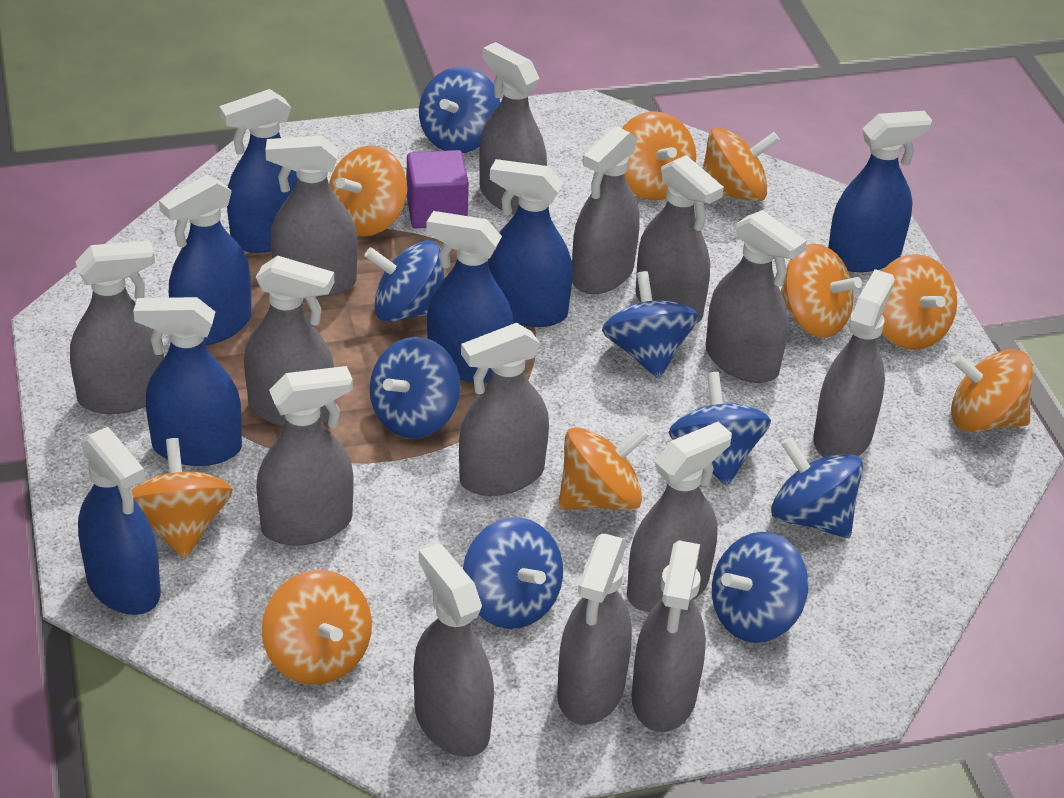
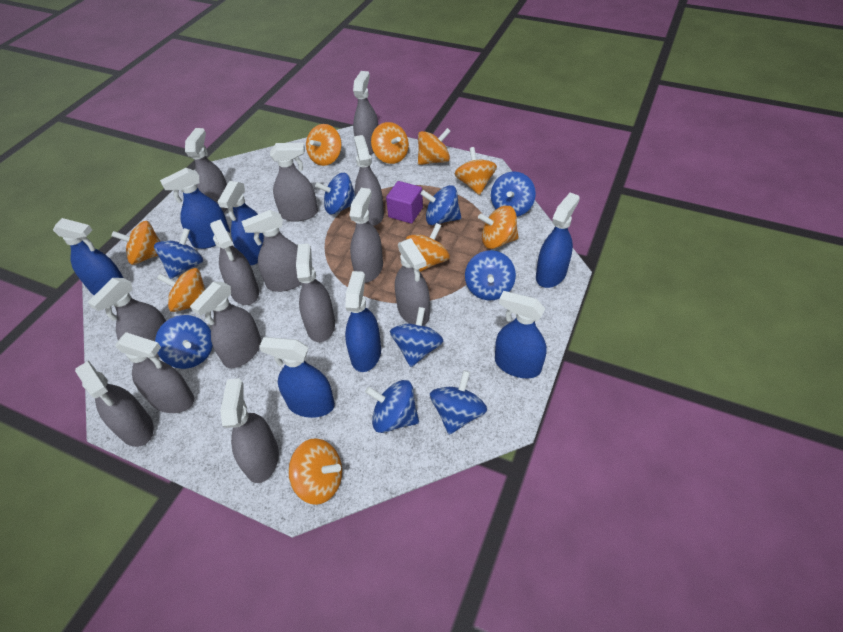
blue spinning top: [365,240,444,322] [369,337,460,439] [419,67,501,153] [463,517,563,629] [602,271,699,379] [668,372,771,486] [712,532,808,643] [771,437,863,538] = 8 -> [154,228,203,279] [155,315,213,369] [315,173,355,214] [365,380,419,433] [390,307,443,367] [420,185,461,225] [430,370,487,435] [465,250,516,300] [491,171,536,217] = 9

